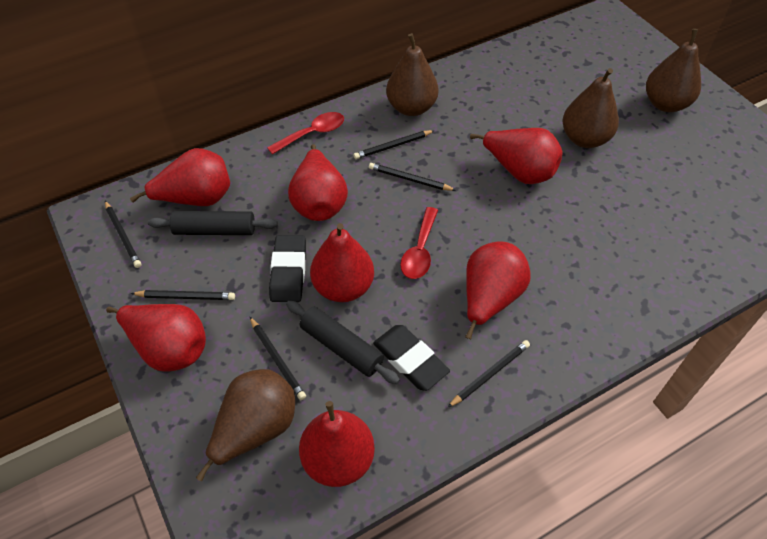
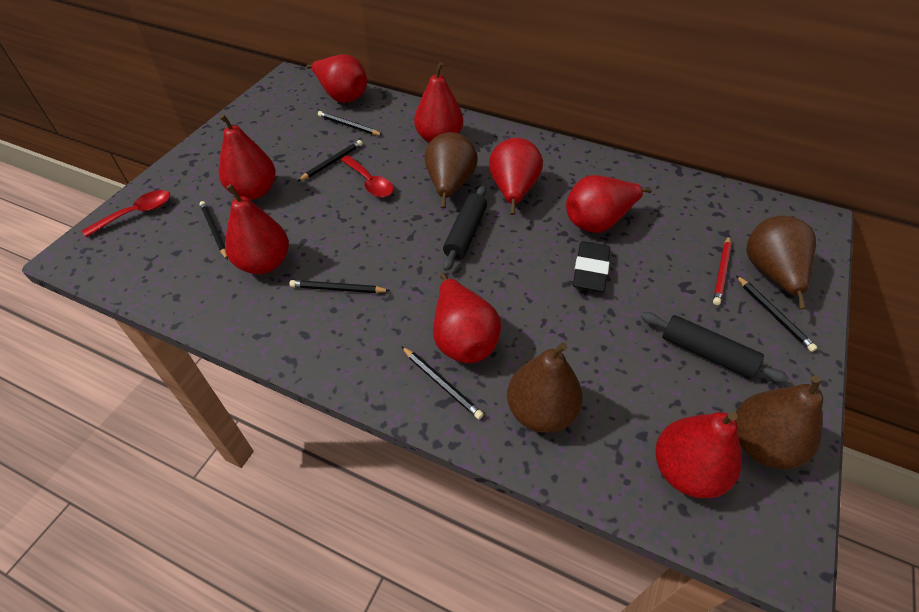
black eraser: [269,235,306,302] [373,325,450,391] = 2 -> [573,241,610,292] = 1
red pear: [106,304,206,372] [130,148,230,206] [288,144,348,221] [299,401,375,487] [310,223,374,302] [465,241,531,339] [470,128,563,184] = 7 -> [219,114,276,200] [225,184,289,274] [306,54,367,103] [414,62,463,143] [433,273,501,363] [489,138,543,215] [566,175,652,233] [655,412,742,498] = 8
red pencil: none = 0 -> [713,236,731,305] = 1

